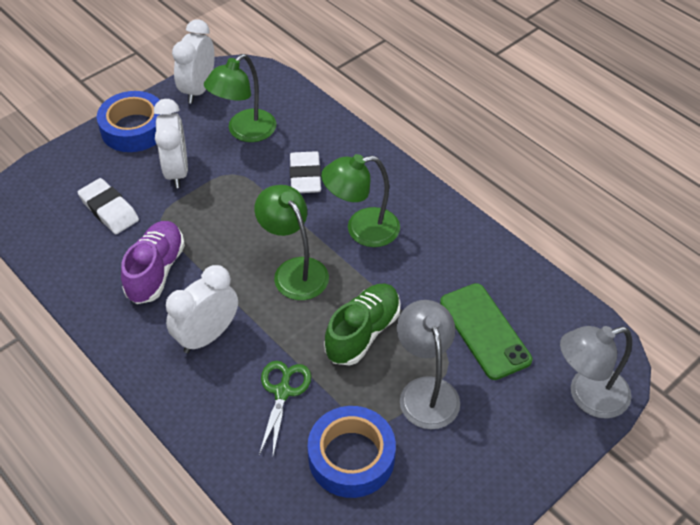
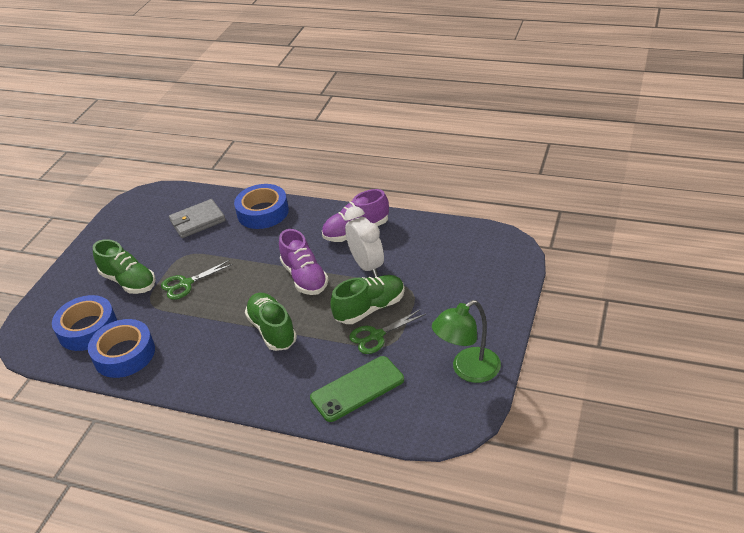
blue tape: [97,91,160,152] [308,406,396,498] = 2 -> [52,295,117,351] [88,319,155,378] [234,184,289,229] = 3
green lamp: [204,54,277,142] [254,185,329,300] [321,154,400,247] = 3 -> [432,300,501,383] = 1
green scissors: [259,361,311,456] = 1 -> [161,260,233,300] [349,309,426,354] = 2
green shoe: [324,283,401,366] = 1 -> [93,239,156,294] [245,293,297,351] [330,275,405,324] = 3
grey lamp: [397,300,460,429] [560,326,632,419] = 2 -> none = 0
grey wallet: none = 0 -> [169,199,226,238] = 1
purple shoe: [121,221,185,304] = 1 -> [279,229,329,295] [322,189,389,242] = 2
white clock: [154,99,188,188] [166,265,238,353] [172,19,214,104] = 3 -> [344,206,384,277] = 1
white eraser: [78,178,139,234] [290,151,321,193] = 2 -> none = 0

